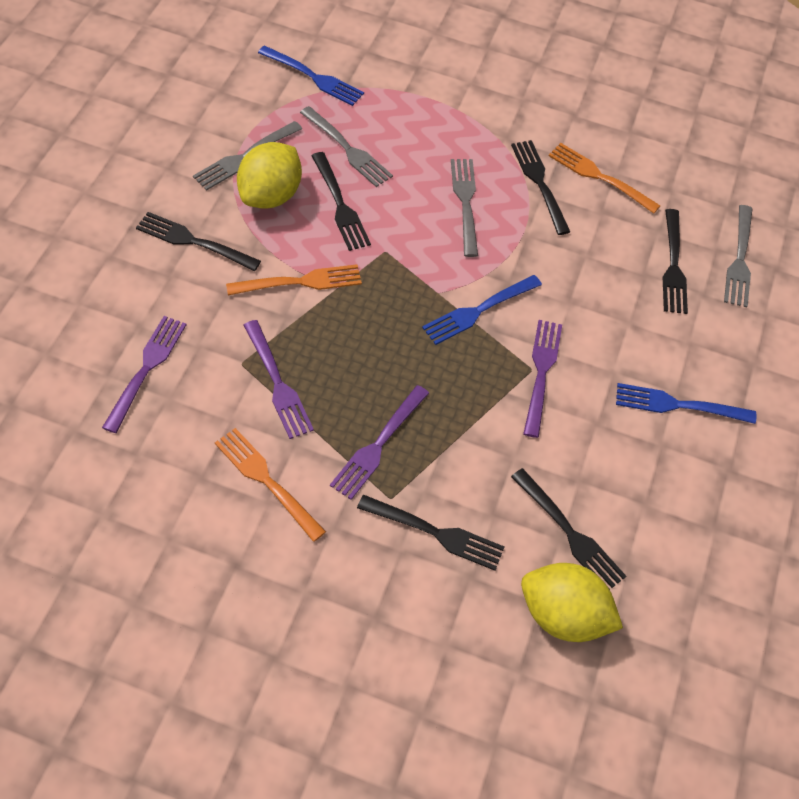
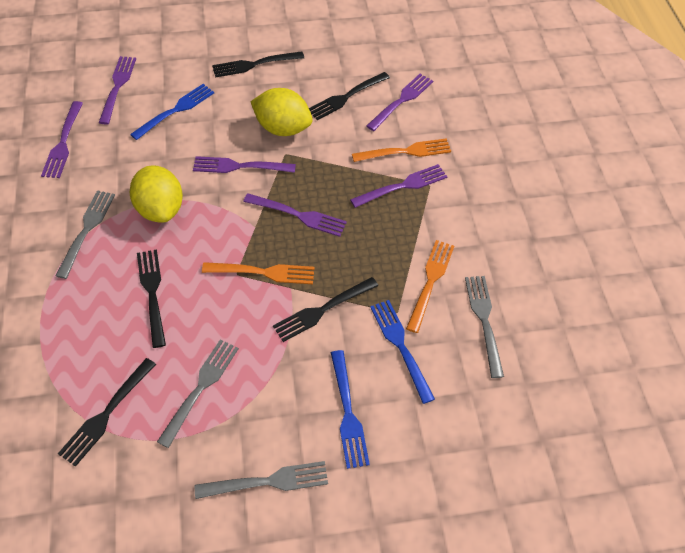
black fork: [136,212,261,271] [311,152,371,251] [357,494,505,571] [511,140,570,235] [511,468,626,590] [663,209,688,314] = 6 -> [58,358,156,467] [137,249,166,348] [212,51,304,78] [273,277,378,342] [309,72,390,120] = 5
purple fork: [102,316,187,433] [243,320,314,439] [330,385,429,500] [523,320,562,438] = 4 -> [41,101,83,178] [99,56,136,125] [193,156,296,173] [243,193,347,237] [350,164,447,208] [366,74,433,131] = 6

